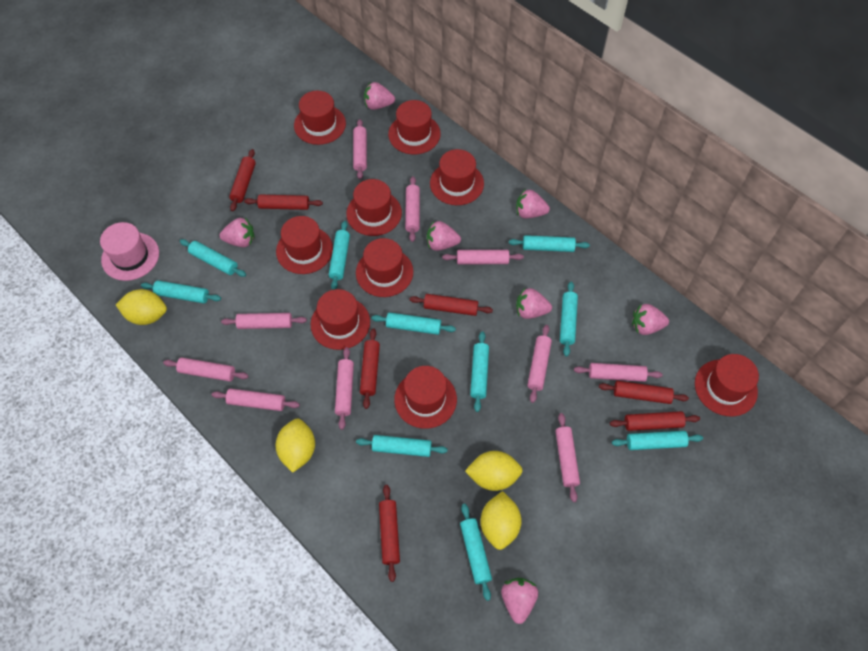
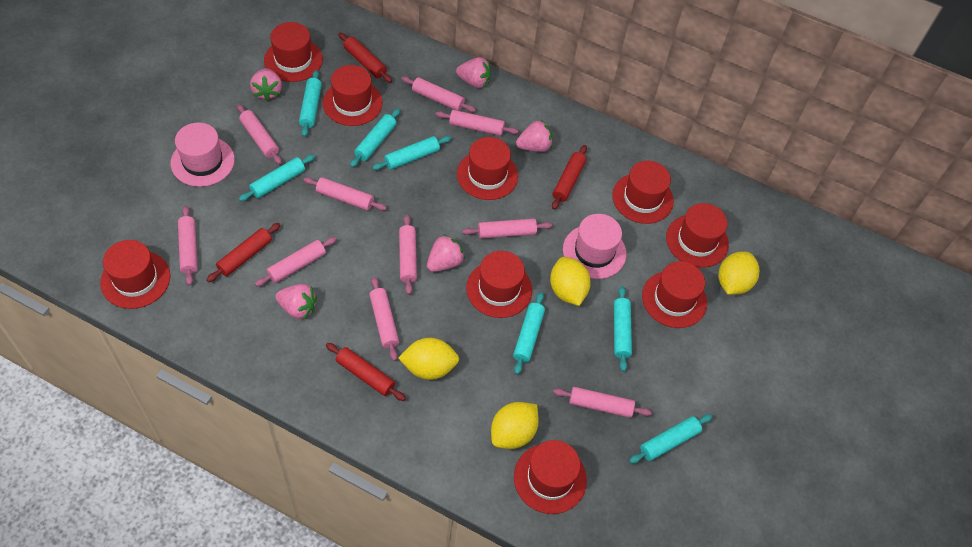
pink hat: [100,222,159,281] = 1 -> [171,123,235,187] [563,214,627,279] = 2
pink strawberry: [219,217,255,247] [364,82,395,110] [427,221,461,251] [501,578,538,624] [516,189,550,219] [516,287,552,319] [632,304,669,335] = 7 -> [250,68,282,101] [275,284,317,320] [427,234,465,272] [456,57,491,88] [516,120,553,152] = 5
red rolling pin: [229,149,256,211] [244,194,323,210] [360,328,380,409] [379,485,400,582] [409,294,493,316] [599,381,689,404] [610,411,700,431] = 7 -> [207,223,280,282] [326,343,406,401] [339,33,392,83] [552,145,587,210] = 4
turquoise rolling pin: [141,280,221,303] [180,239,246,277] [329,221,350,290] [356,435,448,457] [372,312,456,335] [460,504,492,601] [470,331,489,412] [509,235,590,252] [560,281,578,357] [612,431,703,450] = 10 -> [239,154,315,201] [299,70,322,137] [350,108,400,168] [372,136,451,170] [513,292,545,375] [614,286,632,372] [629,414,713,463] = 7

